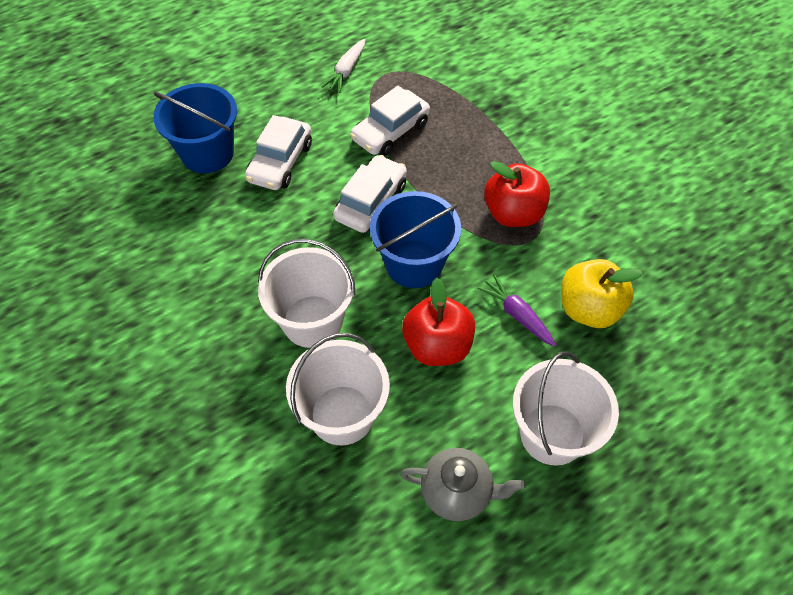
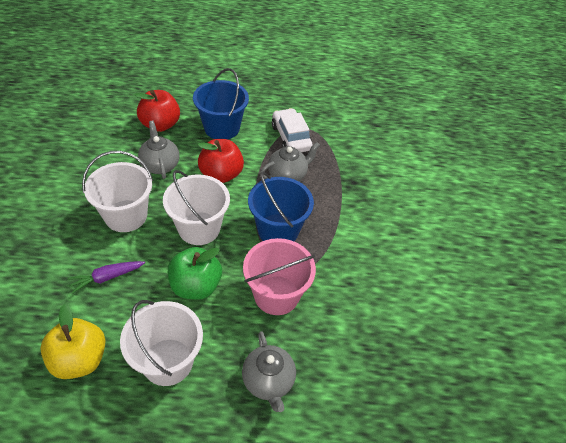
green apple: none = 0 -> [168,247,222,300] = 1
grey teapot: [401,448,525,521] = 1 -> [138,121,180,179] [242,331,296,412] [260,142,320,181] = 3
pink bucket: none = 0 -> [243,238,316,315] = 1
white car: [245,115,312,190] [333,155,407,233] [350,86,430,156] = 3 -> [272,108,313,152] = 1
white carrot: [321,39,365,93] = 1 -> none = 0

